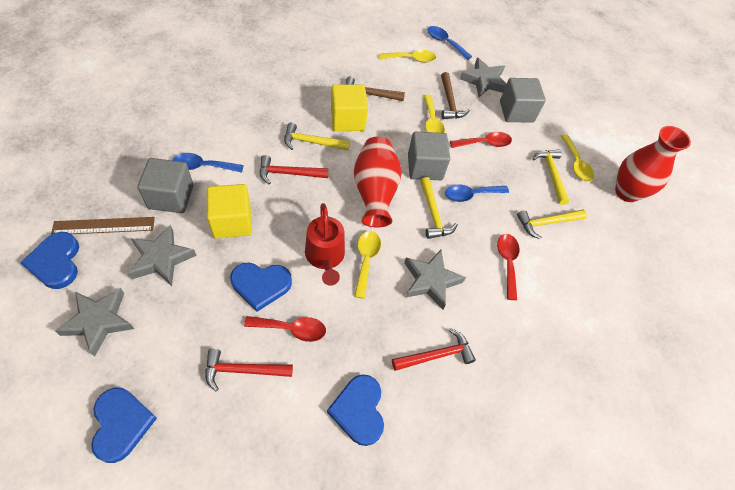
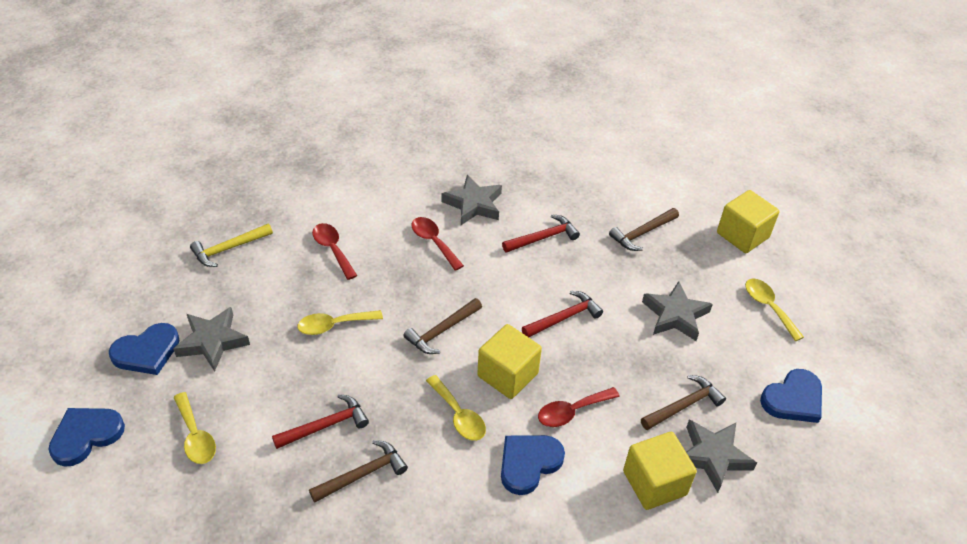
blue spoon: [172,153,244,173] [428,26,472,60] [445,184,509,202] = 3 -> none = 0
brown hammer: [346,76,405,101] [441,72,470,119] = 2 -> [309,440,408,503] [403,298,482,354] [609,208,679,251] [641,375,726,430] = 4
brown ruler: [51,217,155,235] = 1 -> none = 0
grey cube: [137,158,194,213] [408,132,450,180] [500,78,546,123] = 3 -> none = 0
red vase: [354,137,402,227] [615,126,691,202] = 2 -> none = 0
red watering can: [305,203,345,286] = 1 -> none = 0
yellow cube: [207,184,252,238] [331,85,368,131] = 2 -> [477,324,542,399] [623,432,697,510] [717,190,779,253] = 3
yellow hammer: [284,123,350,150] [420,177,458,239] [517,210,587,239] [533,149,569,205] = 4 -> [190,224,273,267] = 1

